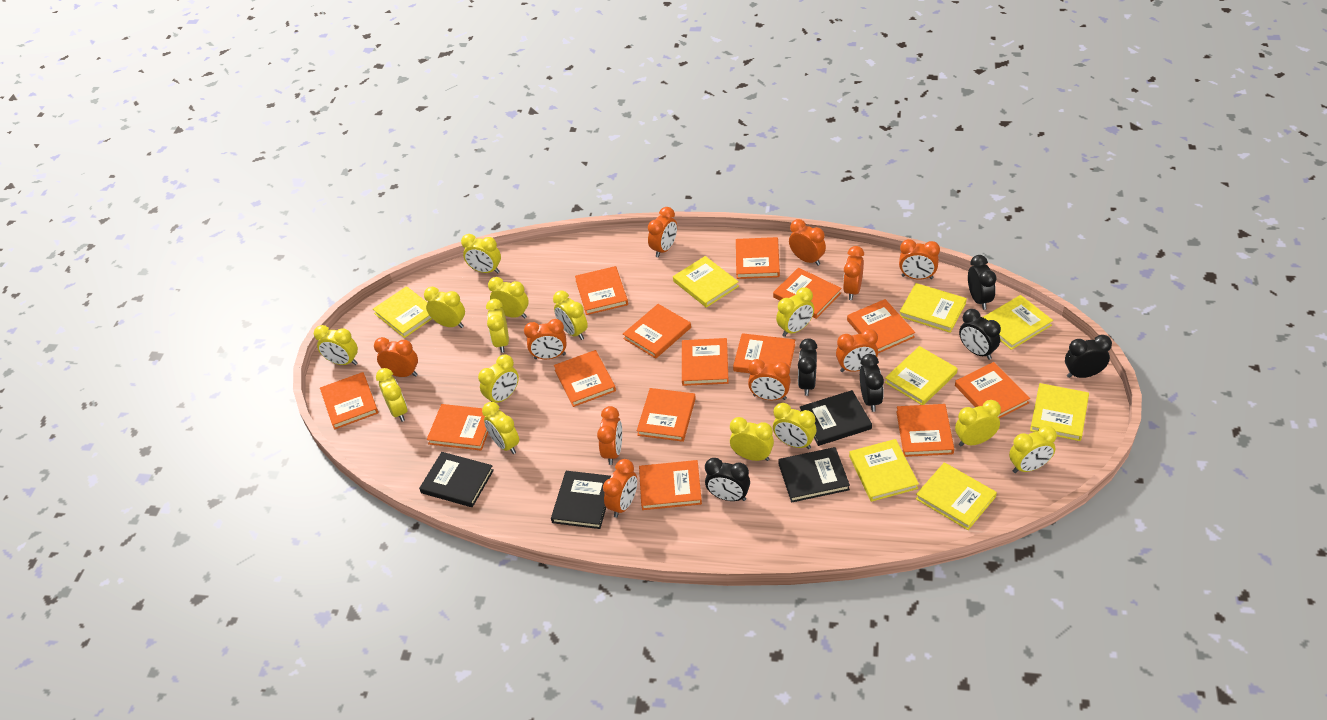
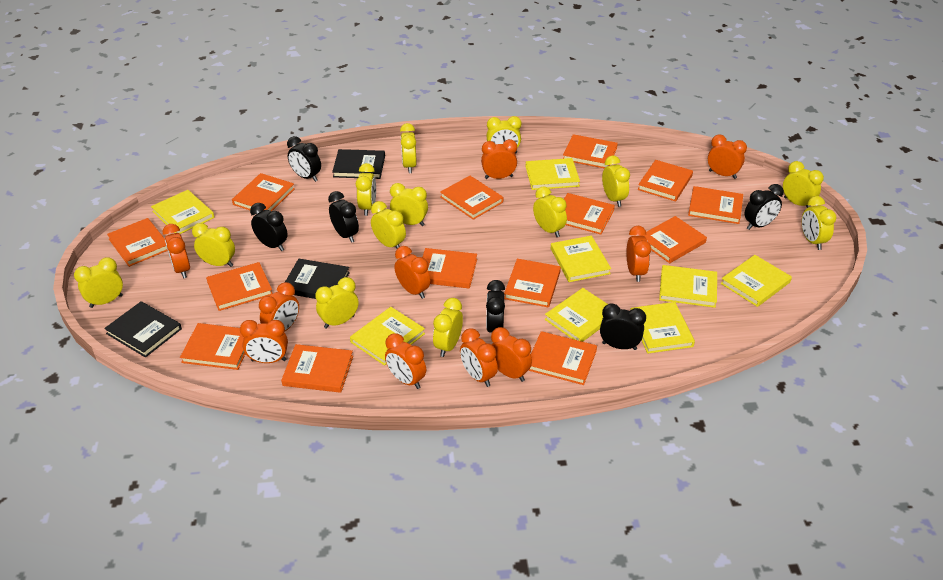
black book: [419,452,494,507] [551,471,611,529] [778,447,850,503] [800,390,872,446] = 4 -> [104,301,182,357] [285,259,350,299] [332,149,385,179] = 3
yellow clock: [314,325,358,365] [376,368,408,422] [424,287,465,328] [461,234,501,274] [478,354,519,403] [482,402,519,454] [486,299,509,353] [488,277,529,319] [553,291,588,340] [730,417,774,461] [773,403,816,449] [776,287,814,337] [955,400,1001,447] [1009,425,1057,473] = 14 -> [74,258,123,308] [192,223,235,267] [315,277,359,329] [356,163,376,216] [371,201,406,249] [390,183,428,226] [400,123,417,173] [433,298,463,357] [487,116,521,153] [533,186,567,237] [602,156,630,207] [783,161,824,208] [802,196,836,250] = 13

